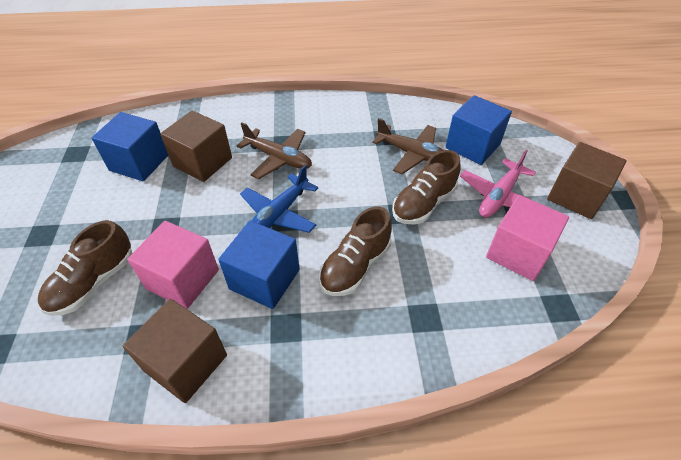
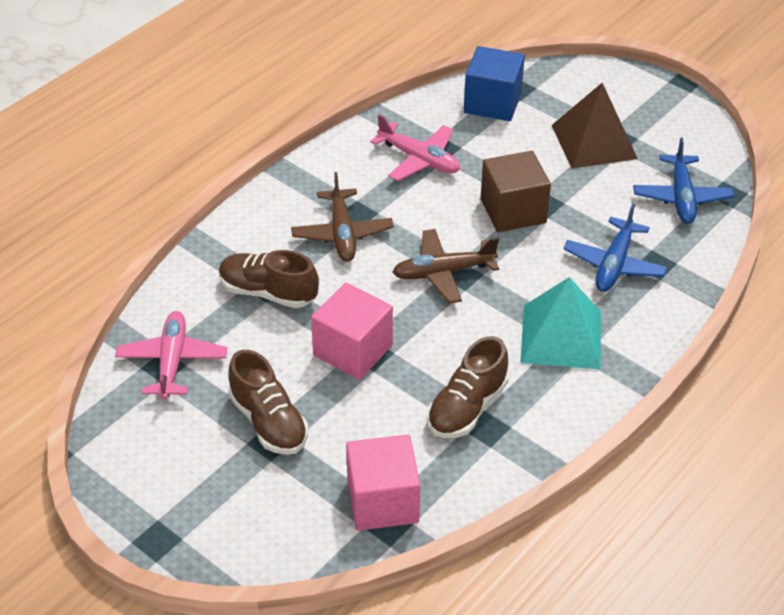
blue cube: [92,112,168,181] [218,221,299,309] [445,95,512,165] = 3 -> [464,46,525,121] = 1
blue plane: [240,165,318,233] = 1 -> [564,203,667,292] [633,137,734,224] = 2
brown cube: [122,299,227,403] [160,110,232,182] [547,142,627,219] = 3 -> [481,151,551,232] = 1
brown pyramid: none = 0 -> [552,83,638,169] = 1
pink plane: [460,150,536,217] = 1 -> [115,311,227,400] [370,114,460,181] = 2
turquoise pyramid: none = 0 -> [520,277,601,370] = 1

